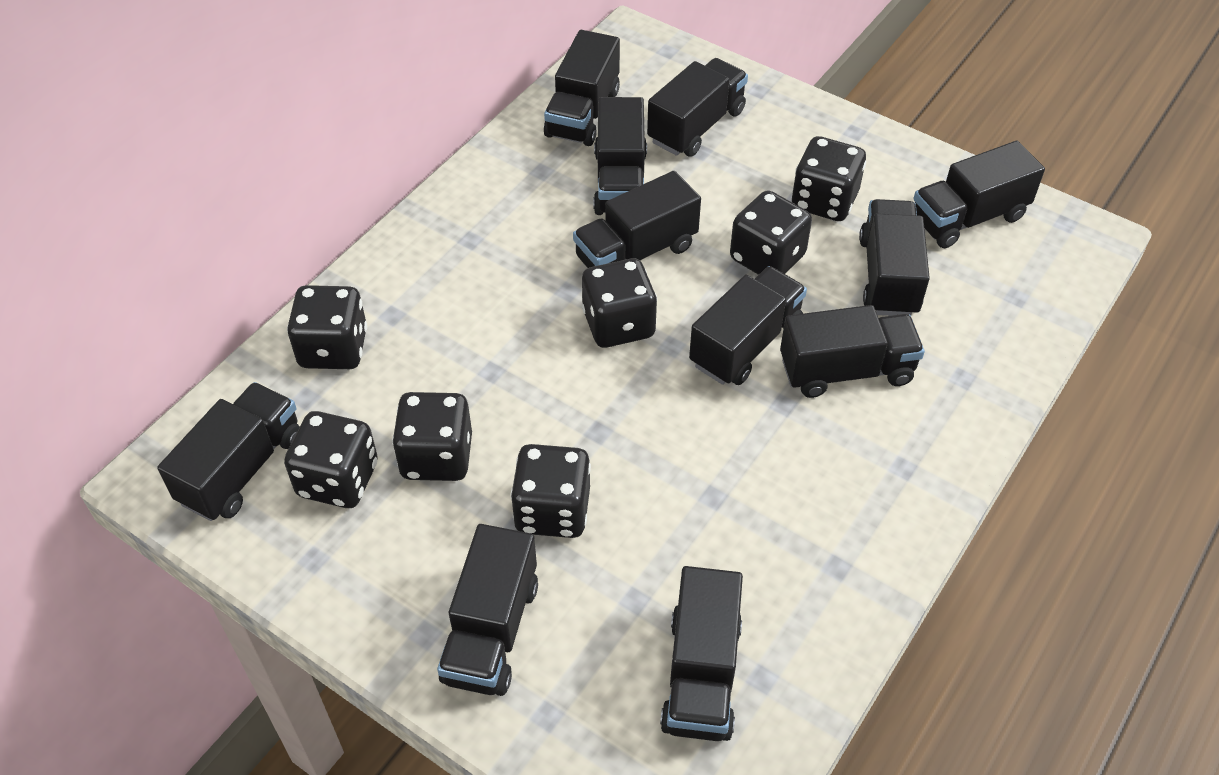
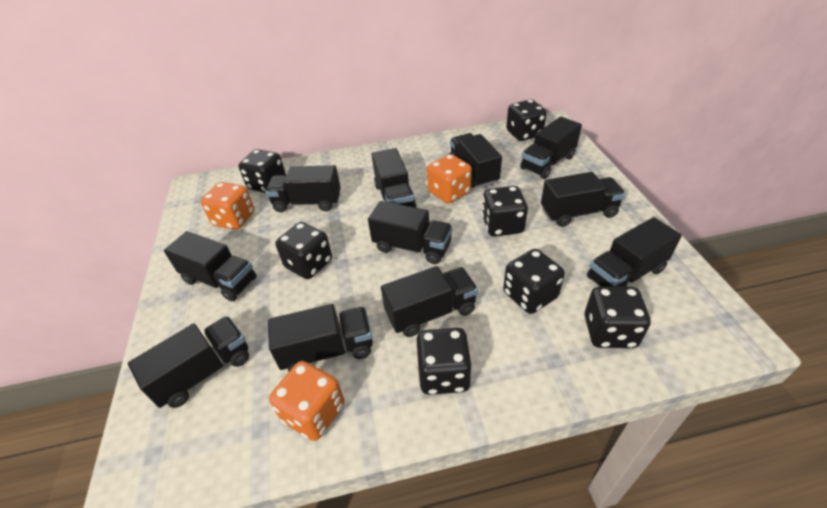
orange dice: none = 0 -> [201,182,255,230] [269,361,345,441] [427,154,472,204] = 3

